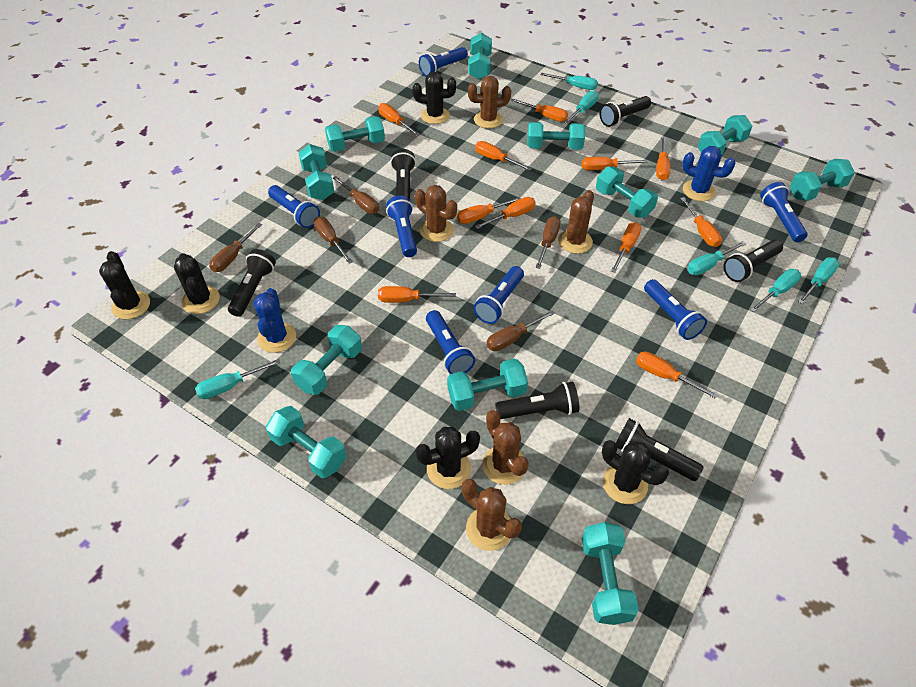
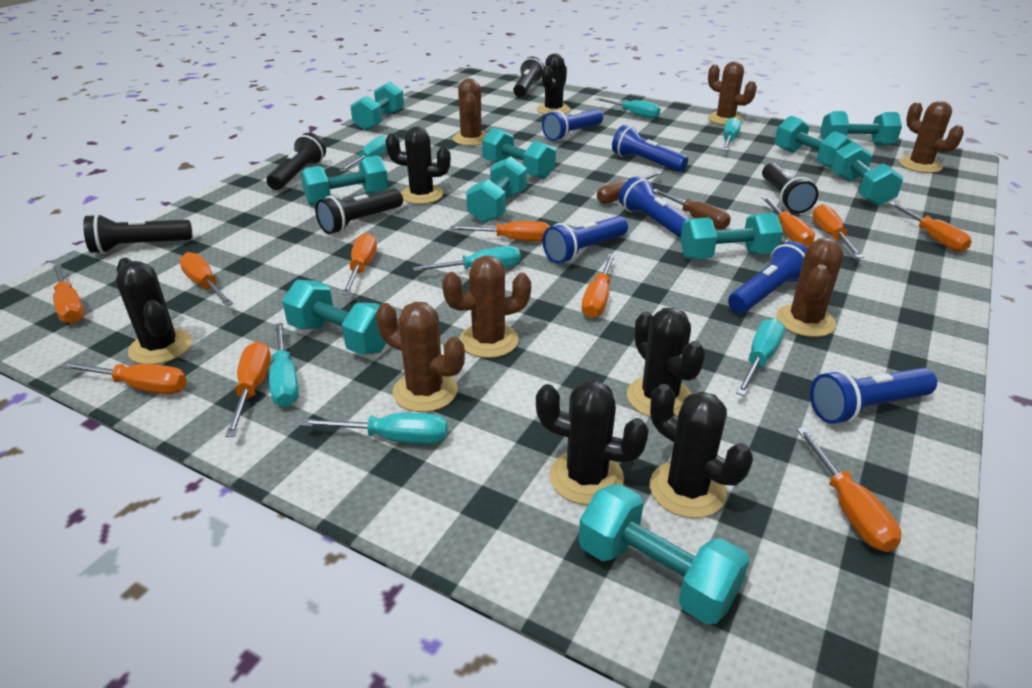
black cactus: [99,251,150,319] [174,253,220,314] [412,72,456,124] [415,427,480,489] [602,440,669,504] = 5 -> [116,258,192,365] [385,127,451,204] [536,381,649,505] [537,54,570,115] [627,308,705,417] [650,384,753,518] = 6
black flashlight: [228,249,276,317] [390,149,416,200] [495,382,579,419] [600,96,651,127] [616,418,703,481] [723,240,783,282] = 6 -> [83,214,193,254] [267,133,326,190] [315,189,403,234] [513,57,544,97] [762,163,819,213] = 5
blue cactus: [254,288,296,353] [682,146,736,201] = 2 -> none = 0
blue flashlight: [268,185,320,228] [386,195,417,257] [419,47,468,76] [426,310,475,374] [473,266,524,324] [644,279,707,340] [760,182,808,242] = 7 -> [542,109,603,141] [543,216,628,264] [612,125,688,172] [619,176,688,238] [728,241,807,313] [810,368,937,424] = 6
brown cactus: [415,185,457,242] [462,479,522,551] [468,76,511,128] [482,410,529,485] [558,190,594,254] = 5 -> [376,302,465,412] [442,255,531,358] [453,78,487,146] [708,61,757,125] [776,238,844,337] [899,101,964,173] = 6
brown screwdriver: [209,223,262,272] [314,217,353,264] [333,176,379,214] [486,310,555,351] [535,216,561,269] = 5 -> [597,171,663,204] [653,189,731,230] = 2
turquoise dumbbell: [266,406,347,478] [291,325,362,395] [298,144,334,200] [325,116,385,152] [447,358,528,411] [468,33,492,79] [527,122,585,150] [582,522,639,625] [596,166,658,217] [698,115,753,155] [790,159,855,201] = 11 -> [282,280,386,355] [301,155,388,206] [350,82,404,131] [466,156,527,223] [482,127,556,179] [579,484,749,625] [680,213,783,259] [775,116,853,168] [820,111,902,146] [831,141,904,206] = 10
turquoise screwdriver: [195,359,281,399] [540,73,598,90] [564,90,599,124] [687,241,746,275] [750,269,801,312] [798,257,839,304] = 6 -> [269,323,299,407] [301,413,448,444] [339,135,387,172] [413,246,520,271] [595,97,660,119] [722,117,741,151] [736,318,785,396] = 7

